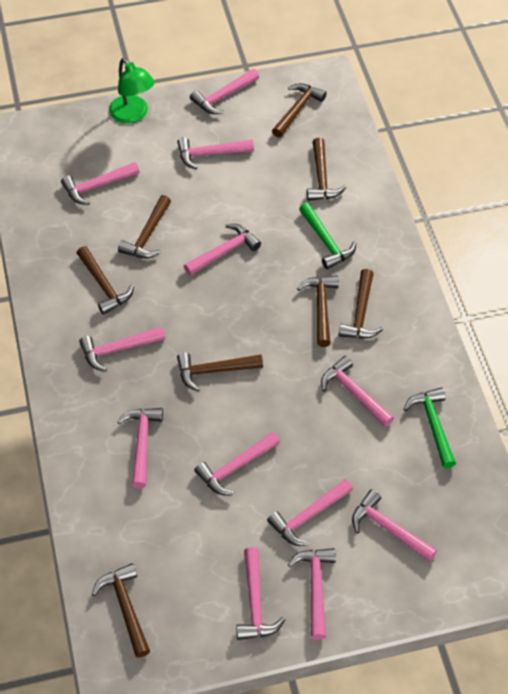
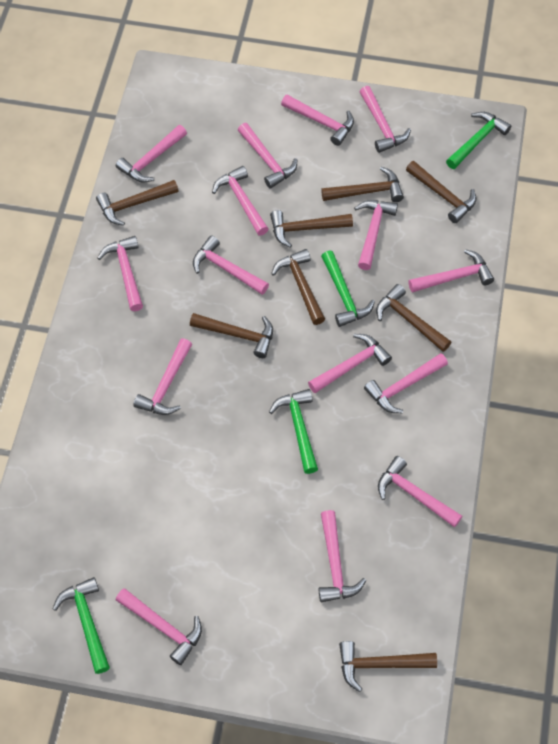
green hammer: [299,203,356,269] [404,387,456,469] = 2 -> [53,577,110,674] [269,389,318,474] [321,250,375,327] [446,112,511,169] = 4
green lamp: [109,58,155,124] = 1 -> none = 0
pink hammer: [61,162,139,205] [79,327,165,372] [117,408,163,488] [177,137,254,170] [184,224,261,276] [190,69,259,114] [194,432,280,495] [236,547,285,640] [267,479,353,546] [288,548,336,640] [321,356,394,427] [352,490,437,562] = 12 -> [98,236,143,311] [116,125,187,182] [116,588,202,665] [133,338,192,415] [193,235,269,295] [212,166,269,236] [238,123,297,188] [281,95,354,146] [308,334,392,393] [319,510,366,602] [354,200,398,270] [360,86,411,153] [364,353,448,413] [378,456,462,528] [408,249,494,293] = 15

